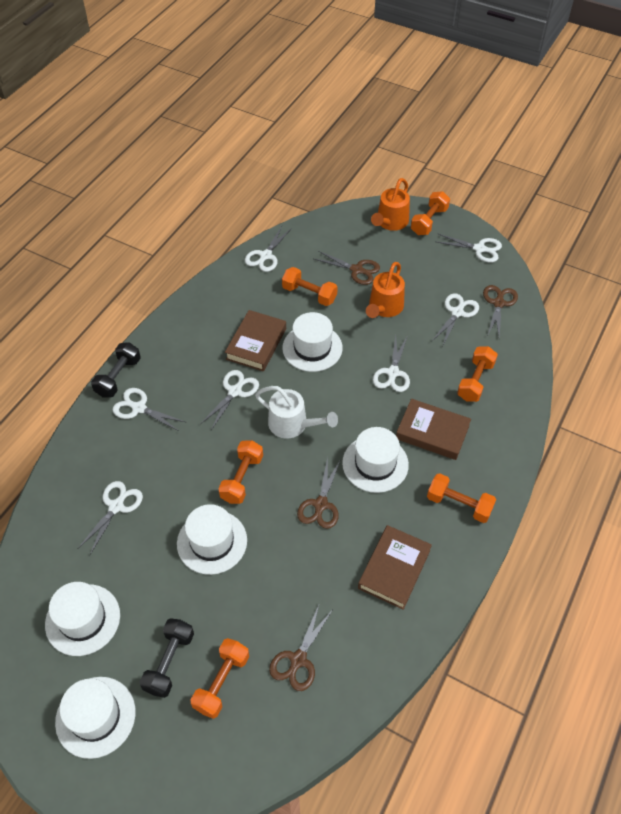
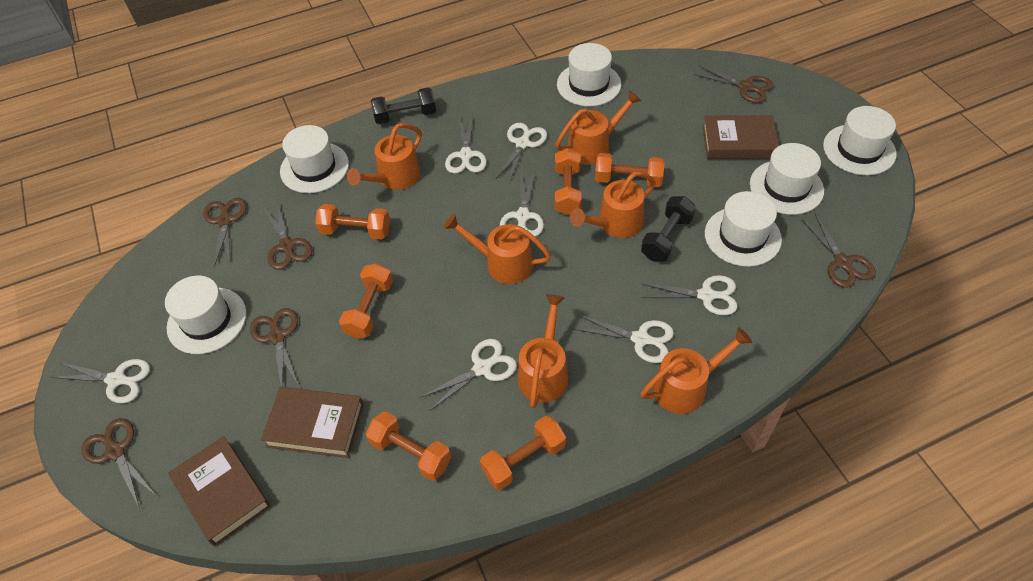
brown scissors: [269,603,333,691] [297,457,341,529] [314,251,380,285] [483,285,518,337] = 4 -> [81,418,156,507] [203,198,247,267] [250,308,299,387] [264,203,313,270] [693,66,774,103] [801,214,876,288] = 6
orange watering can: [366,262,405,318] [371,178,410,231] = 2 -> [347,123,422,190] [444,214,551,284] [517,294,568,408] [555,90,641,165] [570,171,656,238] [641,327,752,414] = 6
white hat: [45,582,120,656] [55,677,135,759] [177,504,247,575] [282,312,343,372] [342,427,409,493] = 5 -> [165,276,246,354] [280,125,349,193] [557,43,621,106] [705,191,782,267] [750,143,824,215] [823,106,897,175] = 6
white watering can: [255,386,338,439] = 1 -> none = 0

